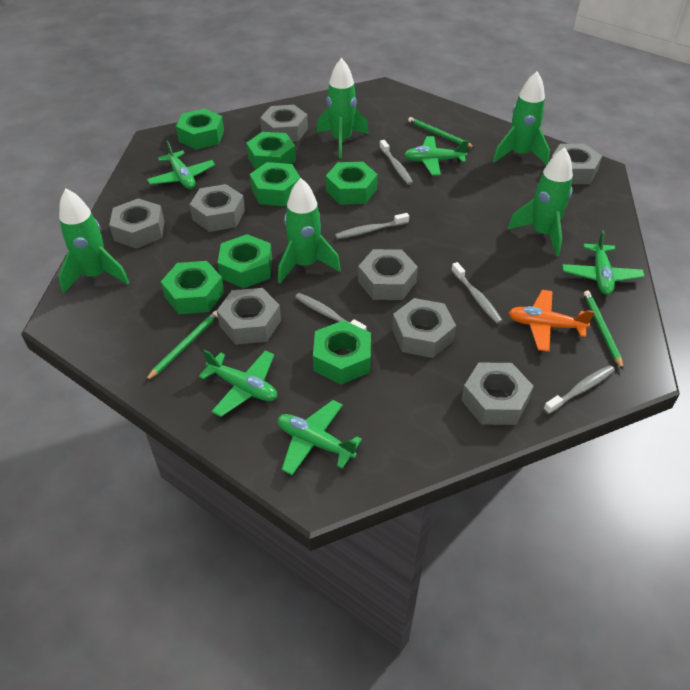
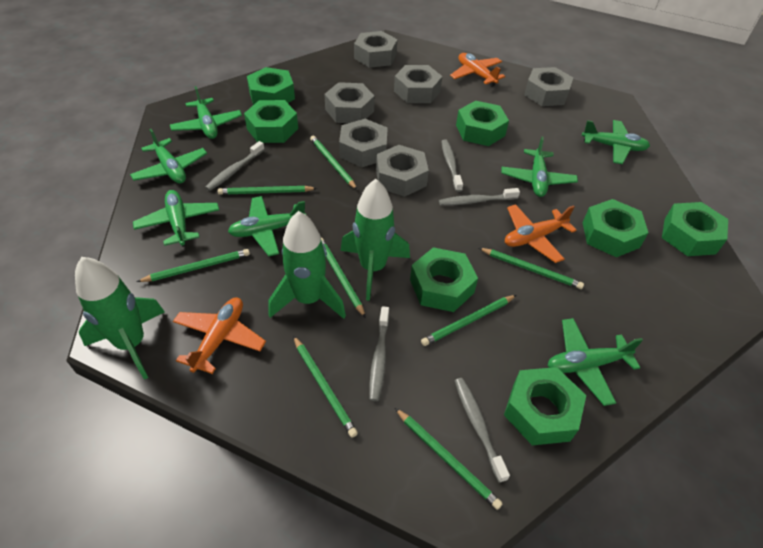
green pencil: [145,311,218,381] [408,117,475,148] [584,291,623,370] = 3 -> [137,249,250,282] [218,186,317,195] [293,336,358,438] [310,135,357,190] [321,238,366,318] [395,408,503,510] [421,295,516,346] [479,248,584,289] = 8
green plane: [147,141,215,189] [199,350,277,417] [278,400,362,475] [404,136,469,176] [562,230,645,295] = 5 -> [130,129,207,184] [133,190,219,247] [170,86,242,139] [228,196,306,256] [502,137,578,197] [548,318,643,406] [582,120,650,164] = 7
green rocket: [59,189,130,294] [278,178,341,283] [316,58,369,158] [493,71,550,166] [507,147,573,257] = 5 -> [75,257,165,380] [268,211,346,319] [340,179,410,301] = 3
grey nut: [109,198,164,249] [190,184,245,232] [217,288,281,345] [260,105,308,142] [358,249,418,300] [392,298,456,358] [461,362,533,425] [551,144,602,184] = 8 -> [324,82,375,123] [339,119,388,167] [354,31,397,68] [376,145,429,197] [394,65,442,103] [524,67,573,106] = 6
orange plane: [508,290,594,352] = 1 -> [173,298,266,374] [450,53,505,87] [505,204,576,263] = 3

